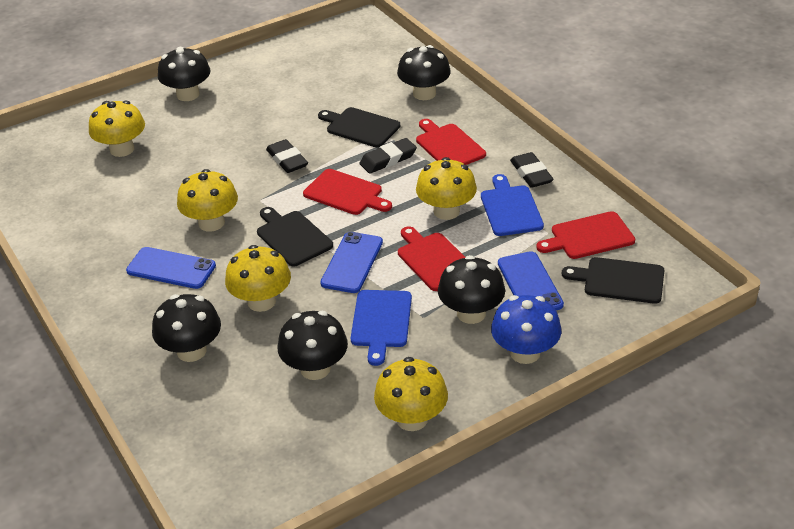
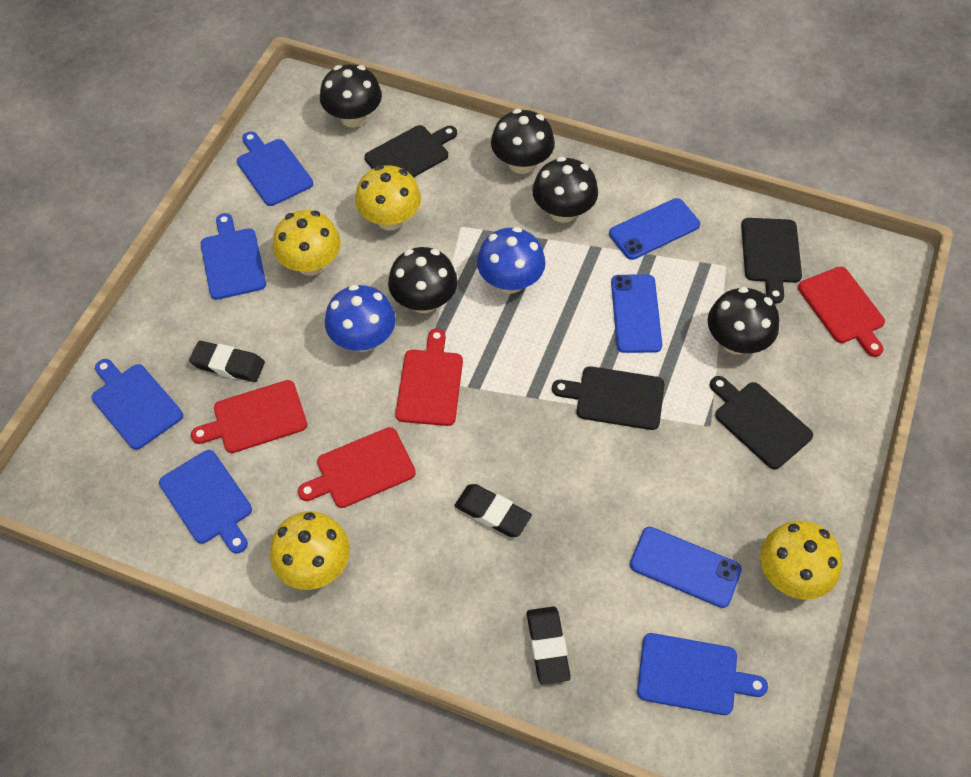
black cutting board: [257,207,333,267] [318,107,400,147] [562,257,664,304] = 3 -> [364,125,457,178] [552,366,664,430] [710,376,813,469] [741,218,802,304] = 4
blue cutting board: [351,290,412,366] [481,174,544,236] = 2 -> [92,359,183,450] [159,450,252,553] [201,213,266,300] [237,132,313,206] [637,633,768,715] = 5
blue mushroom: [491,295,561,364] = 1 -> [325,284,396,352] [477,227,545,294] = 2
yellow mushroom: [89,101,145,157] [177,169,238,232] [225,245,291,312] [374,357,448,431] [416,157,477,220] = 5 -> [270,511,350,590] [273,210,341,276] [355,165,421,230] [760,521,842,599] = 4

